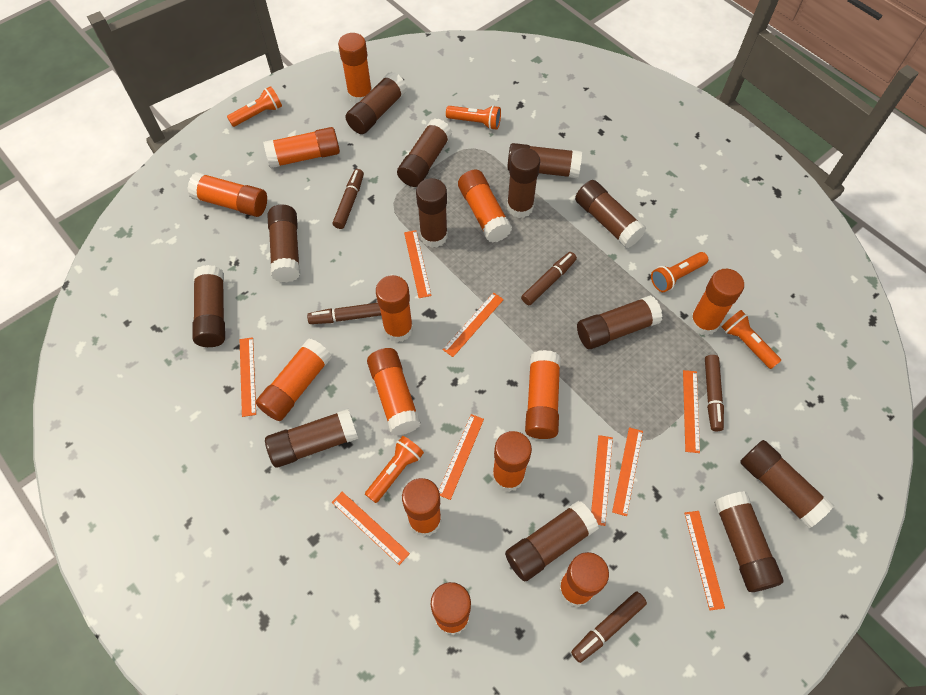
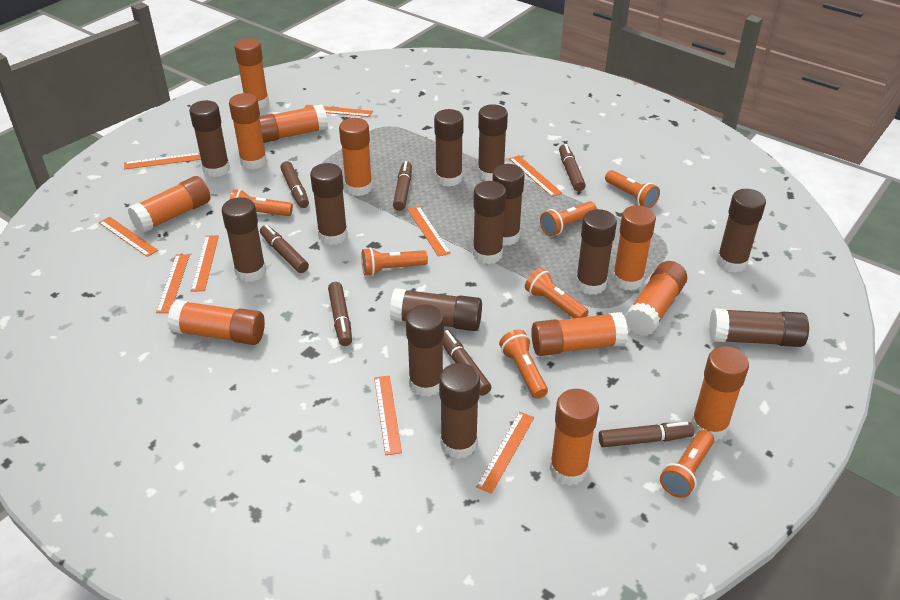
brown marker: [307,303,381,324] [333,169,364,229] [521,252,577,305] [571,592,647,663] [705,355,724,431] = 5 -> [260,225,309,273] [280,161,309,208] [328,282,352,346] [393,161,412,211] [443,329,491,396] [559,144,586,191] [599,422,694,447] = 7
orange flashlight: [227,86,282,127] [365,436,424,503] [446,105,501,130] [651,252,708,292] [722,310,781,369] = 5 -> [230,189,293,216] [361,248,428,276] [499,330,548,399] [525,268,589,318] [540,201,597,236] [605,170,660,208] [660,430,714,498] = 7
orange glue stick: [187,172,267,217] [256,338,332,421] [263,127,340,168] [338,33,372,104] [367,348,421,436] [376,275,413,342] [402,478,442,537] [431,582,471,635] [458,170,512,242] [492,431,532,492] [525,350,561,439] [559,552,609,607] [690,269,744,336] = 13 -> [128,176,211,233] [168,300,265,345] [229,93,267,169] [234,38,269,109] [259,104,328,143] [339,118,373,196] [531,312,628,356] [549,389,599,486] [612,205,656,291] [625,261,687,336] [691,346,749,441] = 11

